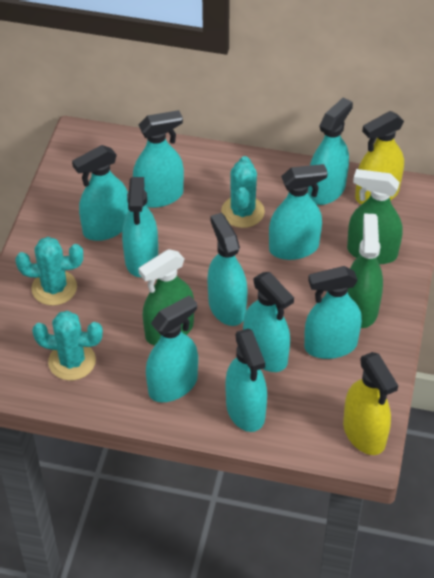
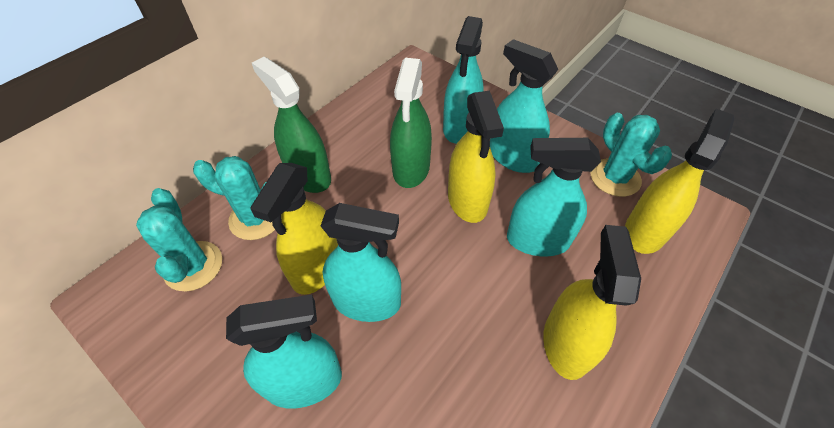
green spray bottle: [138,249,194,345] [347,169,403,264] [348,214,383,328] = 3 -> [252,57,331,193] [390,58,432,188] = 2
turquoise spray bottle: [72,145,129,241] [122,177,158,277] [133,110,184,208] [146,295,198,402] [208,213,247,326] [225,328,267,432] [243,272,294,372] [269,164,328,260] [304,266,362,359] [308,97,353,205] = 10 -> [226,294,342,409] [321,203,401,322] [443,16,484,144] [490,39,558,173] [507,138,601,257] = 5
yellow spray bottle: [343,352,398,455] [355,111,404,204] = 2 -> [250,163,338,295] [448,91,504,223] [543,225,641,380] [625,109,734,254] = 4

